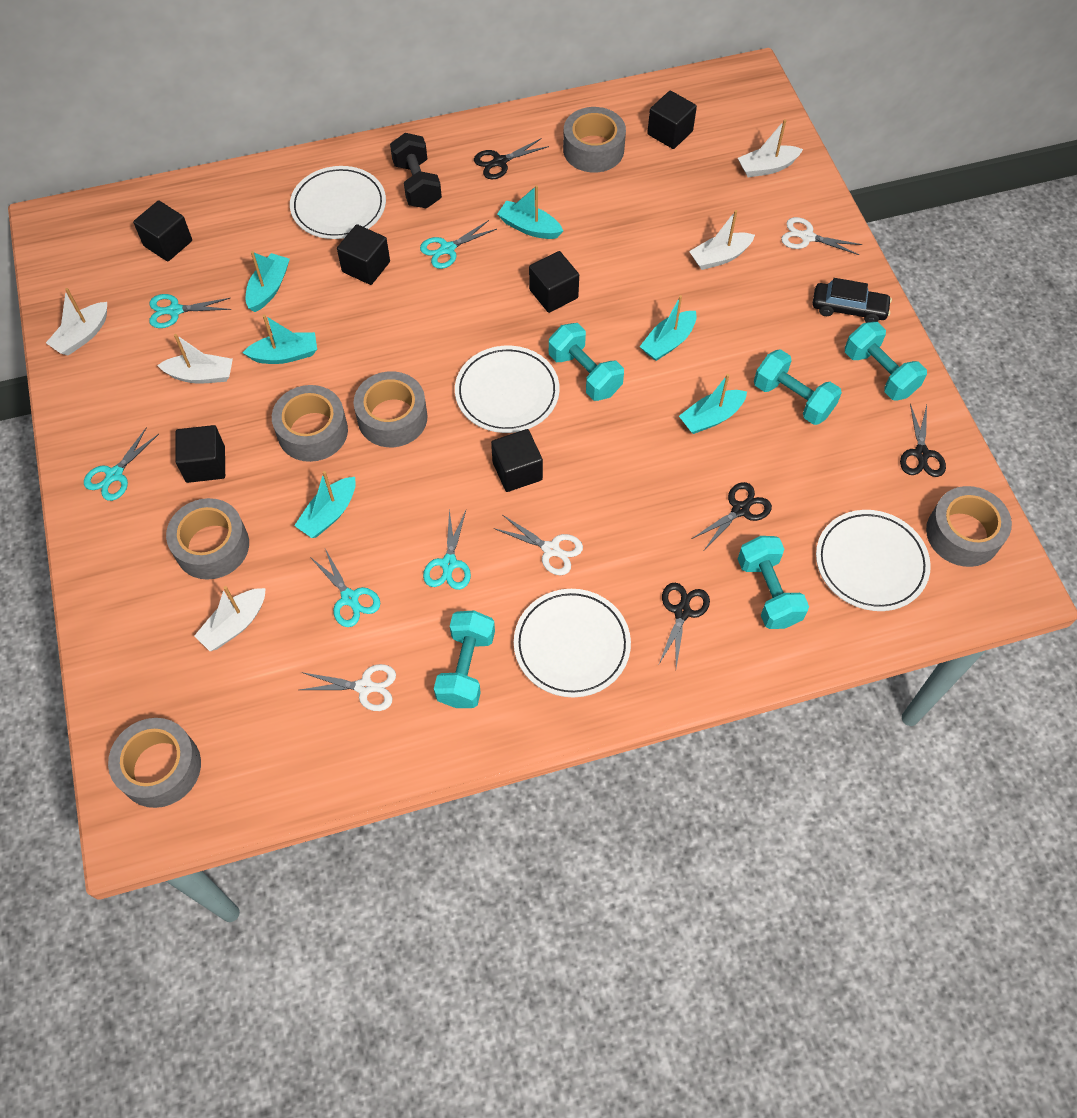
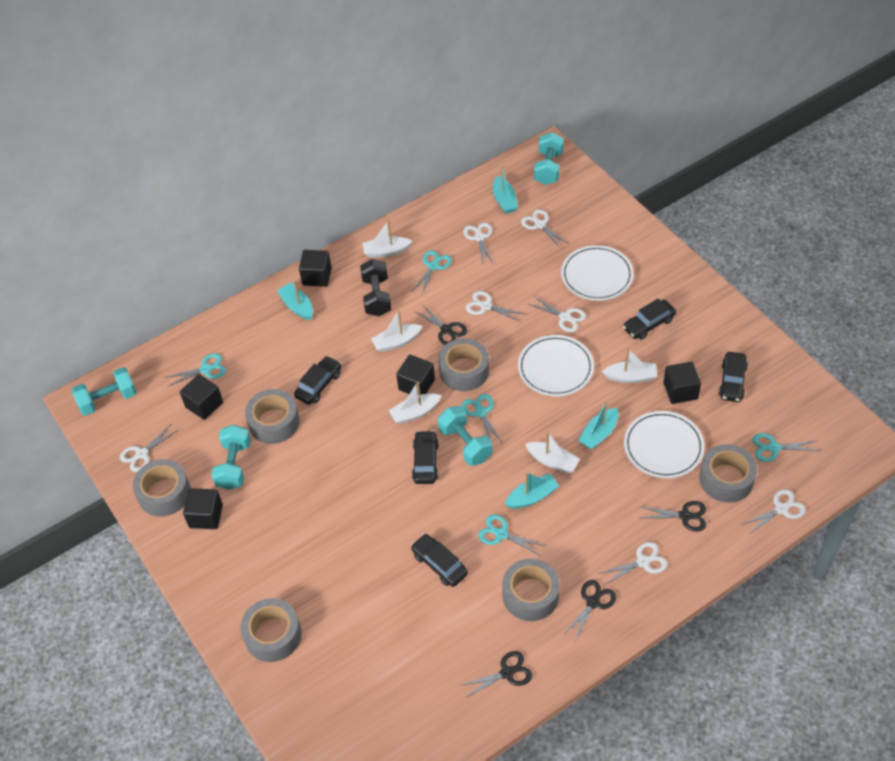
black car: [813,278,892,323] = 1 -> [294,356,341,405] [411,534,468,587] [412,430,439,484] [623,298,676,340] [718,352,748,402] = 5
black cube: [133,201,192,261] [175,425,225,483] [337,224,390,285] [491,429,543,492] [529,251,579,313] [647,91,697,149] = 6 -> [180,374,223,420] [183,488,223,529] [299,250,332,287] [396,355,435,395] [663,362,701,404] = 5
turquoise boat: [243,315,317,364] [246,251,290,312] [294,471,356,538] [497,185,563,239] [640,295,696,361] [679,374,747,434] = 6 -> [277,280,313,320] [493,166,518,214] [505,472,559,509] [578,401,619,450] = 4
turquoise dumbbell: [434,610,495,708] [549,323,624,401] [738,536,809,629] [754,349,842,425] [845,322,927,401] = 5 -> [72,367,137,416] [211,425,251,490] [438,406,492,466] [534,132,564,185] = 4
white plate: [290,166,386,239] [455,346,560,433] [514,589,631,697] [816,510,931,611] = 4 -> [518,335,594,396] [561,245,634,301] [624,411,705,478] = 3
white scissors: [300,664,396,711] [493,515,583,575] [781,217,862,255] = 3 -> [120,423,178,472] [463,223,494,265] [466,291,524,322] [521,209,569,249] [529,296,586,332] [598,542,667,585] [741,489,806,534] = 7

